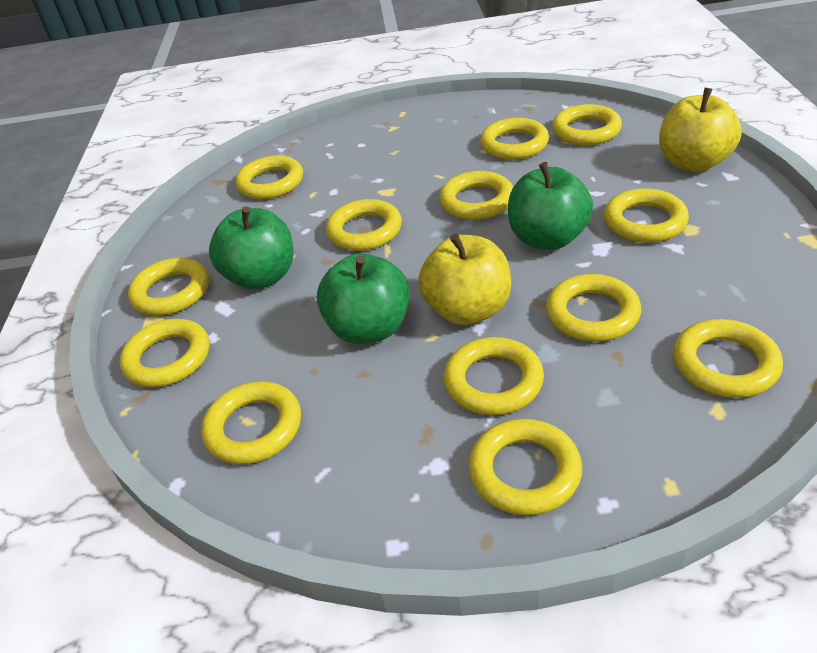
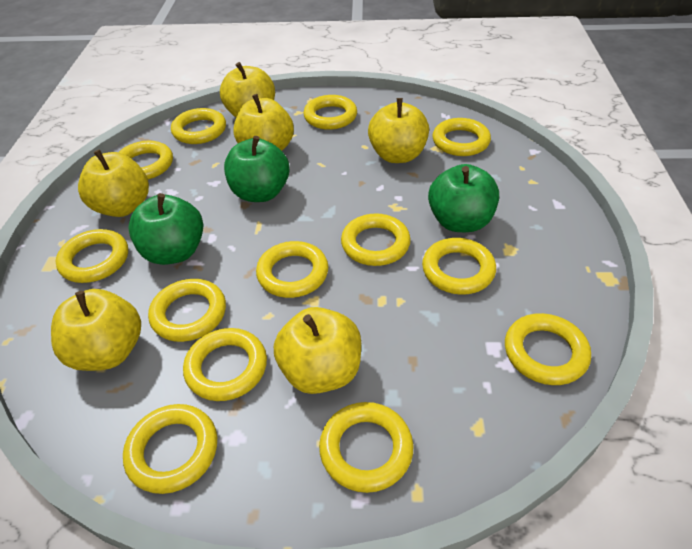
yellow apple: [418,234,511,325] [659,88,742,172] = 2 -> [51,289,141,371] [78,149,149,217] [220,62,275,117] [233,94,294,151] [274,307,361,394] [368,98,429,163] = 6

